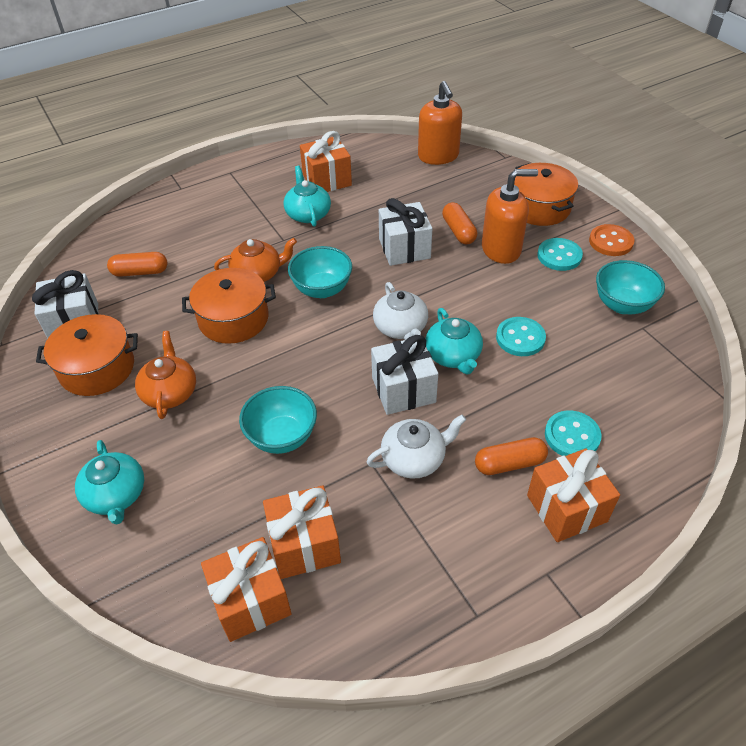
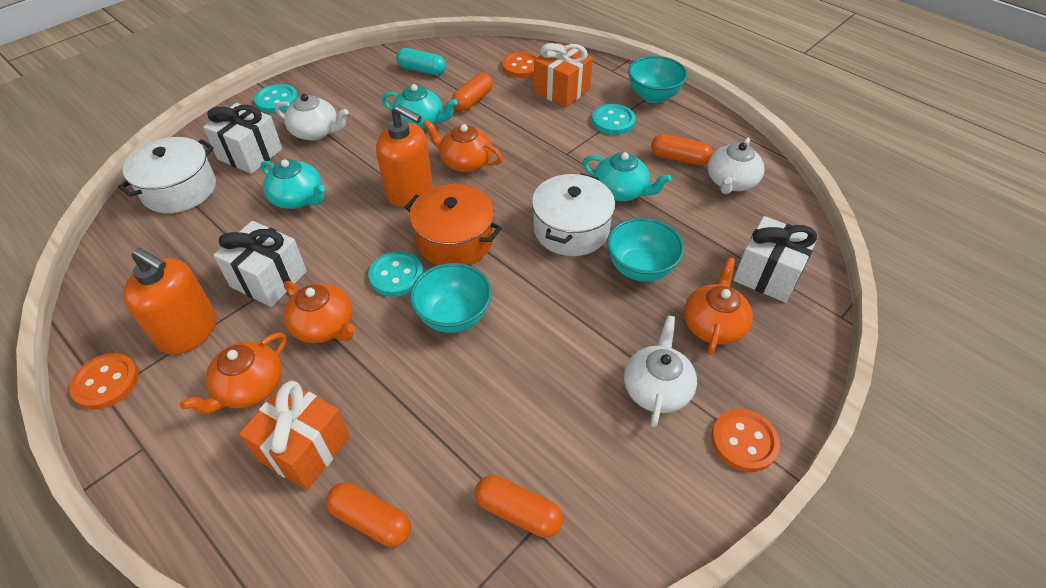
orange button: [589,224,634,256] = 1 -> [69,353,139,410] [502,52,538,78] [711,409,780,472] = 3
orange capsule: [107,252,167,277] [442,202,477,245] [475,437,548,475] = 3 -> [326,482,411,547] [452,73,493,111] [475,475,563,538] [651,134,713,166] = 4
orange gift: [201,537,292,642] [263,485,341,579] [300,131,352,192] [527,448,620,542] = 4 -> [239,381,350,490] [534,43,593,107] = 2
orange pot: [36,314,138,396] [182,268,276,344] [514,163,578,226] = 3 -> [404,184,502,265] = 1
orange teapot: [135,331,196,419] [214,238,297,282] = 2 -> [180,332,287,414] [283,281,355,343] [423,119,503,172] [684,257,753,355] = 4
turquoise capsule: none = 0 -> [396,48,446,75] = 1
white pot: none = 0 -> [118,137,216,213] [532,173,615,256] = 2
white teapot: [367,415,466,479] [373,282,428,340] = 2 -> [275,94,348,141] [624,315,697,427] [708,138,765,194] = 3

